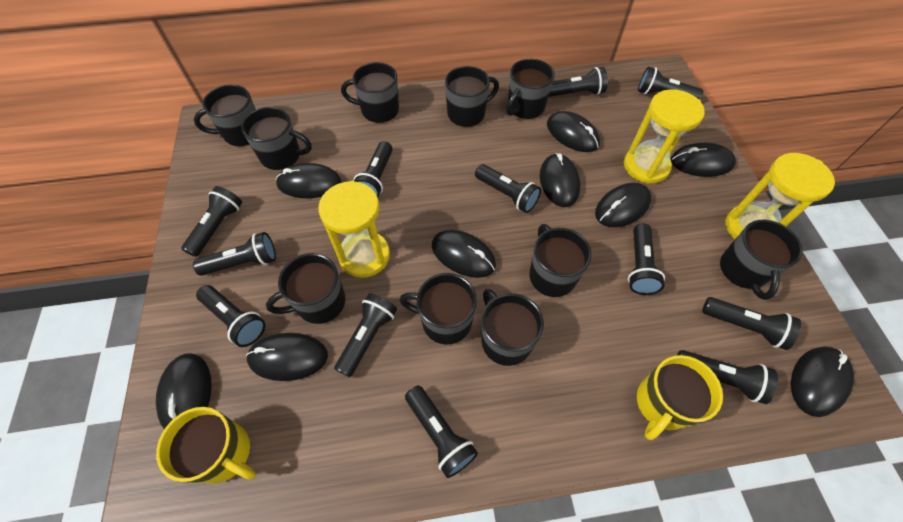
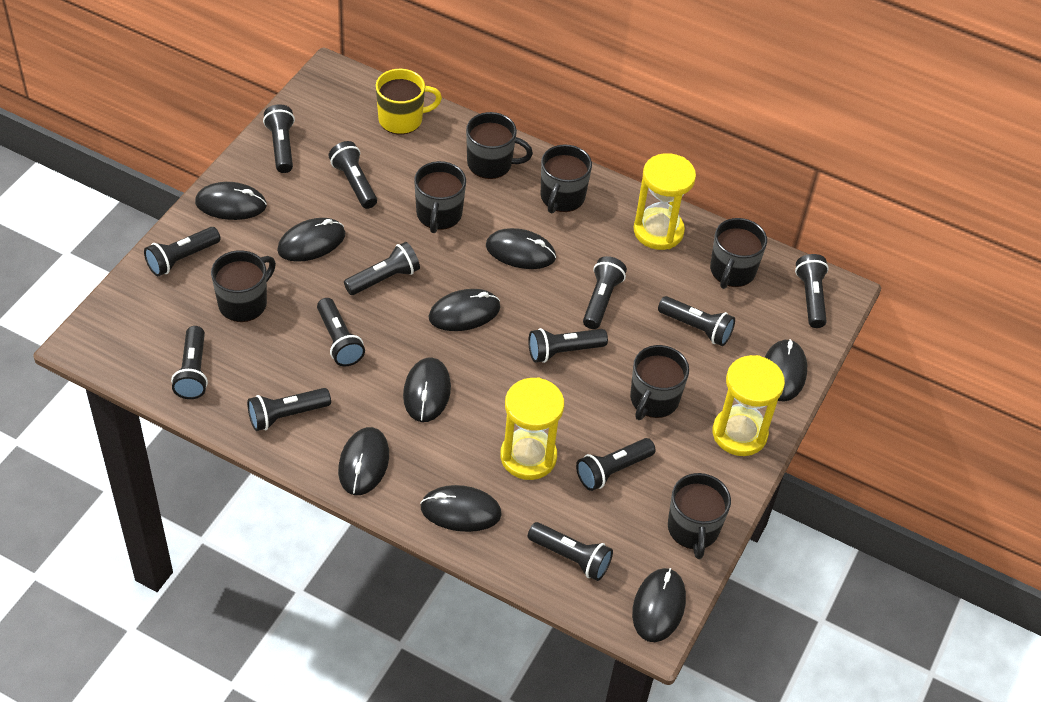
black flashlight: [181,186,242,257] [193,232,276,276] [196,285,266,347] [334,293,397,377] [353,141,393,197] [405,386,478,478] [475,164,541,213] [549,67,608,97] [628,223,665,295] [638,67,703,100] [677,350,778,404] [702,297,801,350] = 12 -> [144,227,221,276] [171,326,208,399] [247,388,331,431] [263,104,295,173] [317,298,365,366] [329,141,377,209] [344,242,420,295] [528,328,608,363] [528,522,613,581] [576,438,656,491] [583,256,627,329] [658,296,735,346] [795,254,829,328] = 13
black mug: [194,84,256,147] [241,107,312,170] [266,253,345,324] [341,62,399,123] [399,273,477,345] [445,66,499,127] [481,289,544,366] [506,59,554,119] [529,224,592,297] [720,220,803,300] = 10 -> [211,250,276,322] [414,161,466,233] [466,112,533,179] [541,145,592,213] [630,345,689,420] [668,473,731,559] [710,218,767,289] = 7
yellow mug: [156,407,256,484] [637,355,723,440] = 2 -> [376,69,442,135] = 1

